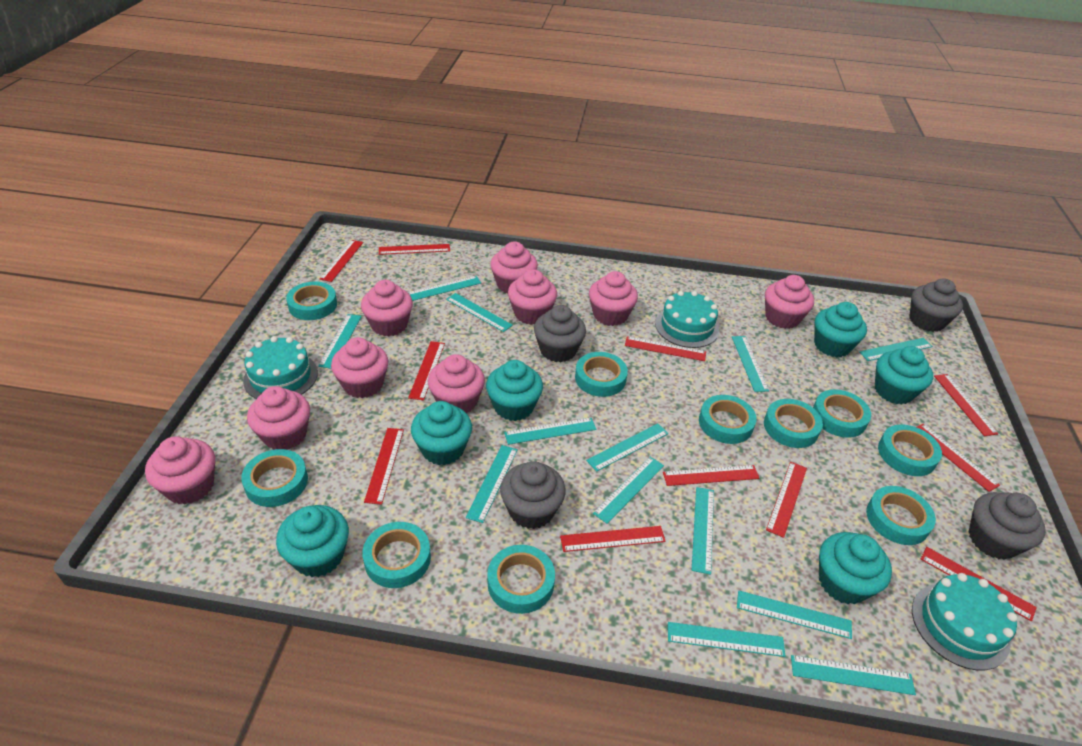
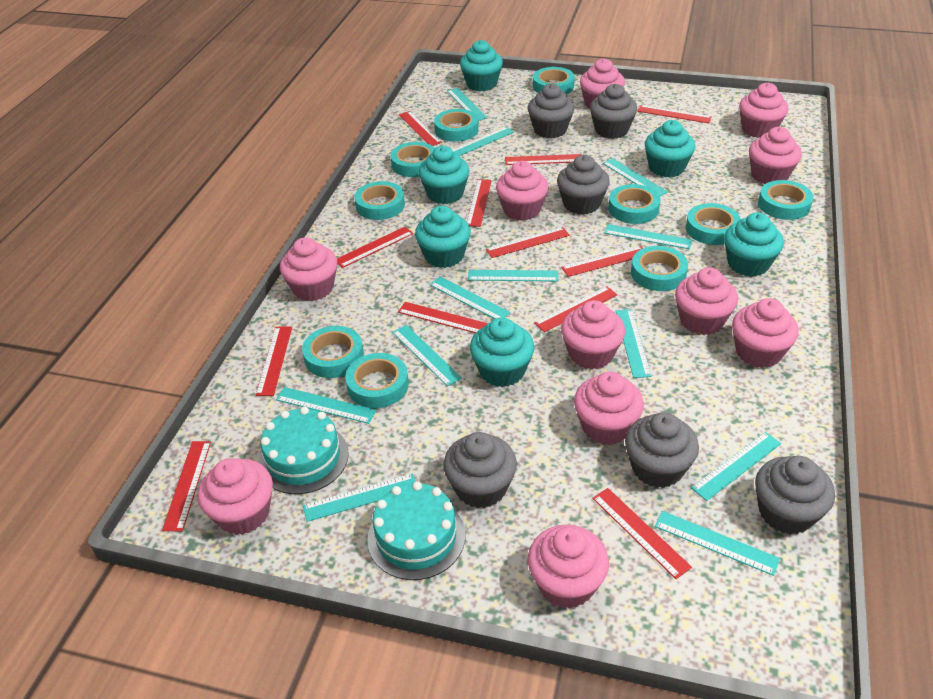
grey cupcake: [500,461,566,529] [534,305,586,363] [909,278,963,332] [969,492,1046,560] = 4 -> [443,432,517,508] [528,84,574,138] [557,155,610,215] [590,84,637,139] [625,412,699,488] [755,456,835,535] = 6
pink cupcake: [145,437,215,505] [247,386,310,450] [331,337,388,398] [361,280,413,336] [428,354,485,413] [490,241,538,294] [508,269,557,324] [589,271,638,326] [765,275,814,329] = 9 -> [197,458,273,535] [280,237,337,301] [496,161,549,221] [528,525,609,609] [561,300,625,369] [574,372,644,445] [580,58,625,109] [675,267,738,335] [732,298,799,368] [739,83,788,138] [749,127,802,184] = 11
red ruler: [320,240,363,282] [364,428,404,505] [379,244,450,255] [408,341,445,401] [560,526,666,552] [625,336,706,361] [663,465,760,486] [766,462,807,538] [917,424,1000,492] [921,547,1037,622] [934,374,998,436] = 11 -> [162,441,211,531] [256,327,292,396] [337,227,414,268] [398,302,488,333] [399,111,442,146] [467,179,492,227] [486,227,570,258] [505,154,581,165] [534,286,618,332] [561,246,643,277] [592,488,692,579] [637,105,712,123] = 12
turquoise cake: [243,336,318,399] [655,291,719,348] [912,573,1018,670] = 3 -> [258,407,349,494] [367,481,465,580] = 2
turquoise ruler: [318,314,362,368] [408,276,481,301] [446,293,513,332] [466,445,518,523] [504,418,596,445] [586,423,668,472] [593,457,664,524] [668,622,786,657] [692,487,714,575] [732,336,769,392] [737,591,852,639] [791,655,916,695] [859,338,933,361] = 13 -> [276,387,377,424] [303,474,416,522] [392,325,462,386] [429,276,510,319] [447,88,487,121] [452,127,514,156] [468,270,558,281] [603,158,668,196] [604,224,692,249] [616,309,651,378] [655,511,780,576] [691,432,781,501] = 12

